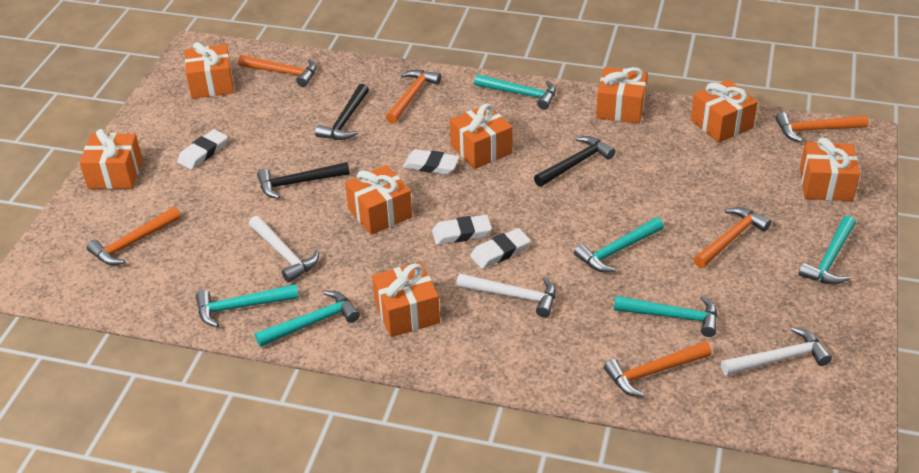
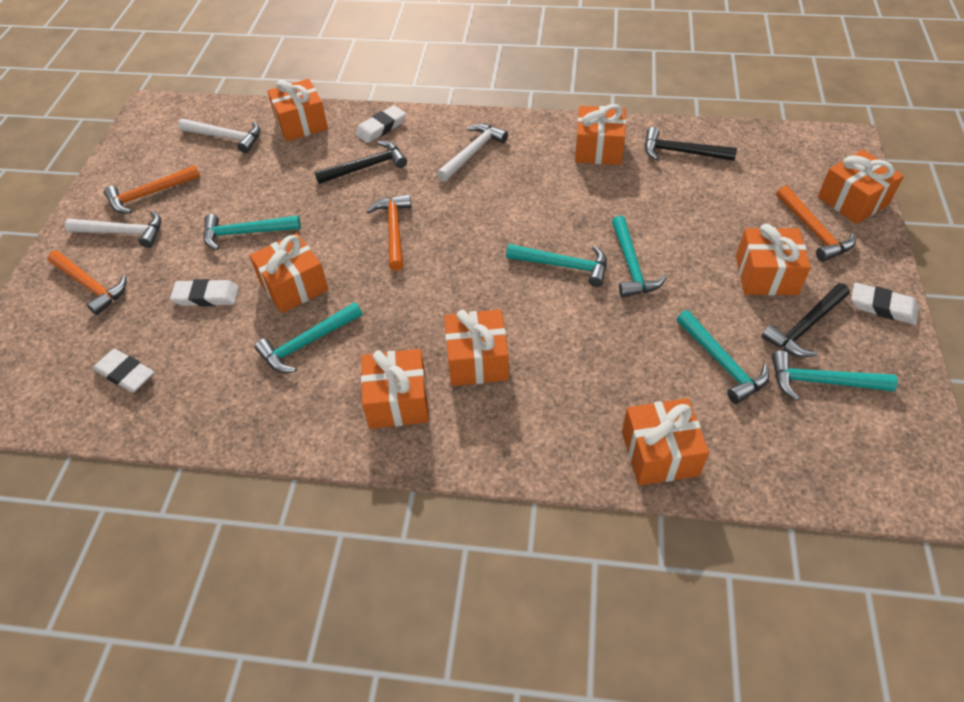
orange hammer: [86,207,181,265] [238,55,316,87] [386,70,441,124] [604,341,711,397] [694,207,771,268] [776,112,868,142] = 6 -> [48,251,126,315] [104,165,200,214] [367,194,412,271] [776,186,856,262] = 4

